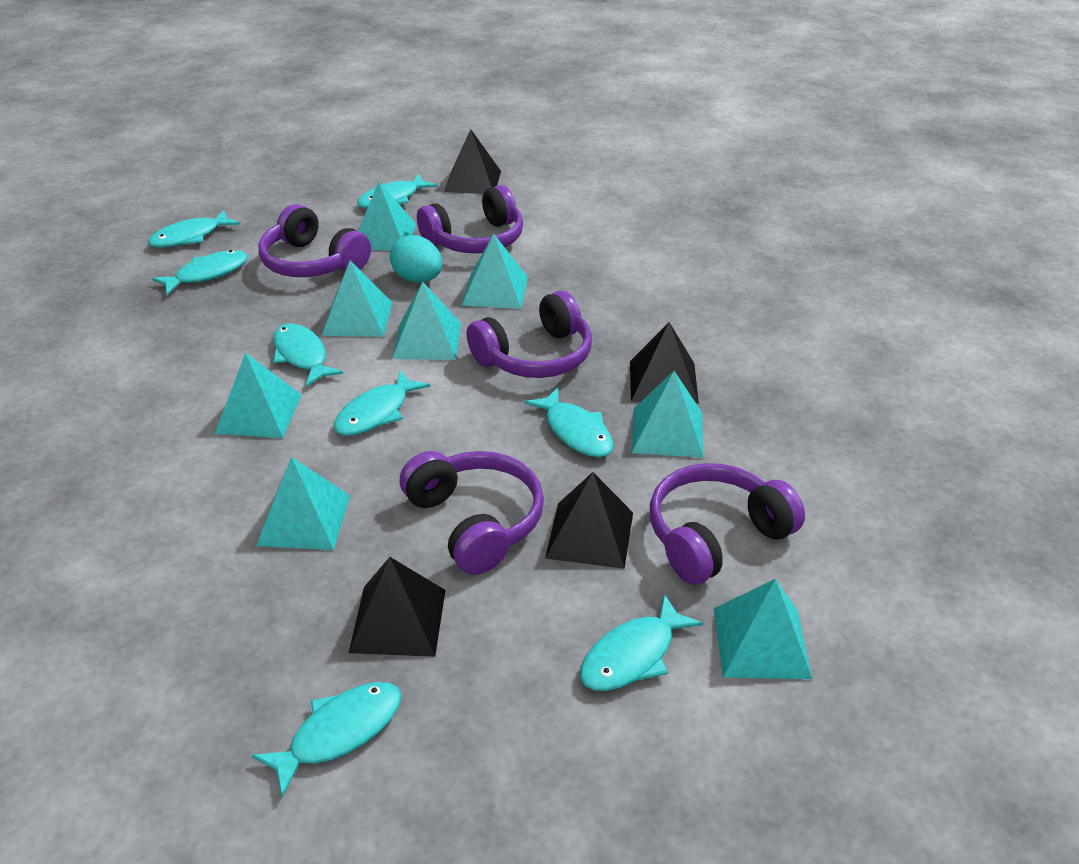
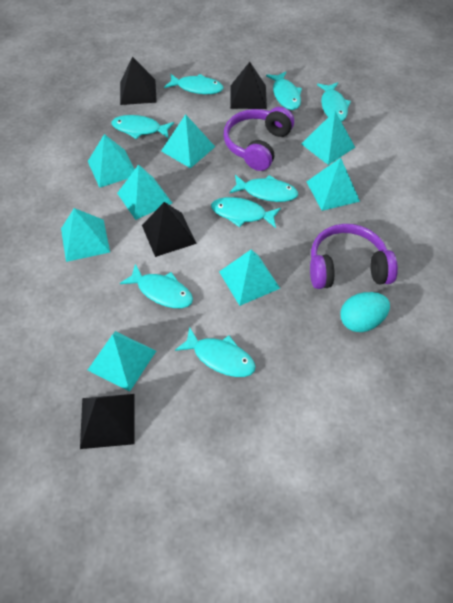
purple headphones: [258,204,371,277] [400,451,544,575] [417,185,523,254] [467,290,592,378] [650,463,805,585] = 5 -> [223,107,294,171] [310,224,398,289] = 2

